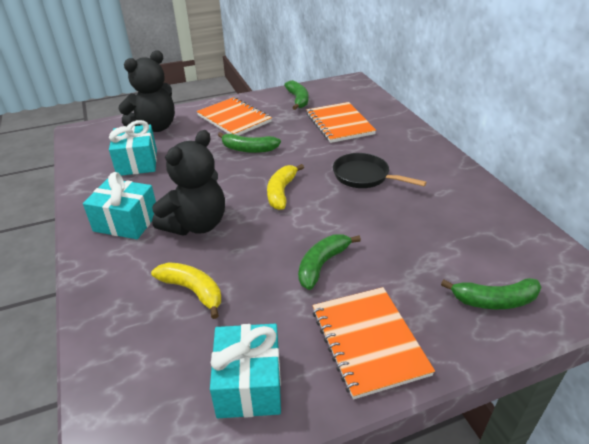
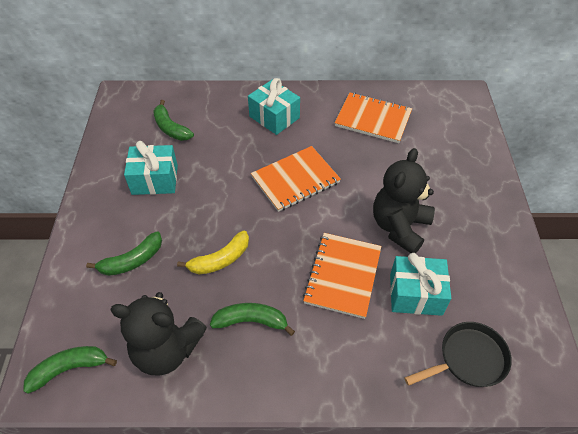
yellow banana: [151,262,221,319] [267,164,304,210] = 2 -> [177,231,249,275] = 1

